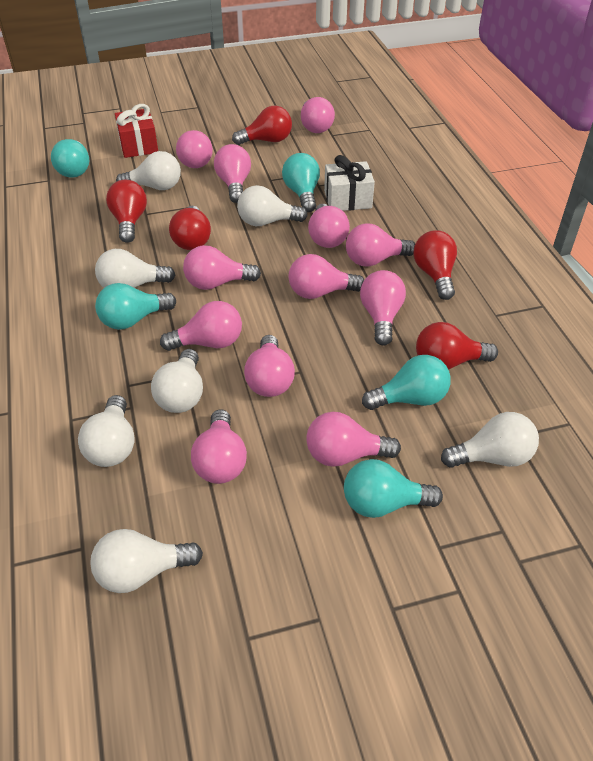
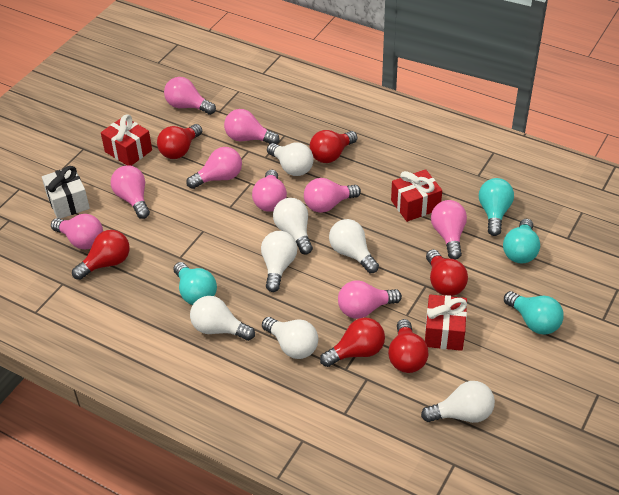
pink light bulb: [160,301,242,351] [176,130,213,168] [183,245,261,290] [191,409,247,484] [214,144,251,203] [244,335,295,397] [288,254,364,299] [301,97,335,133] [306,412,401,467] [308,204,350,248] [346,224,415,267] [360,270,406,345] = 12 -> [51,214,103,250] [111,166,150,219] [164,77,216,115] [186,147,242,189] [224,109,280,144] [252,169,287,212] [304,178,361,213] [338,280,402,319] [431,200,467,260] = 9
red gift: [115,104,158,158] = 1 -> [101,114,152,166] [391,169,442,222] [425,295,467,351] = 3
red light bulb: [106,180,147,243] [169,206,211,250] [232,106,292,145] [413,230,457,300] [416,322,498,370] = 5 -> [72,230,130,280] [157,124,202,159] [310,130,357,163] [320,317,385,367] [388,319,429,373] [426,249,468,296] = 6
turquoise light bulb: [51,139,89,178] [95,283,176,330] [282,153,320,212] [344,459,443,518] [362,355,451,410] = 5 -> [173,262,217,305] [479,178,514,236] [503,219,540,264] [504,291,564,335] = 4

